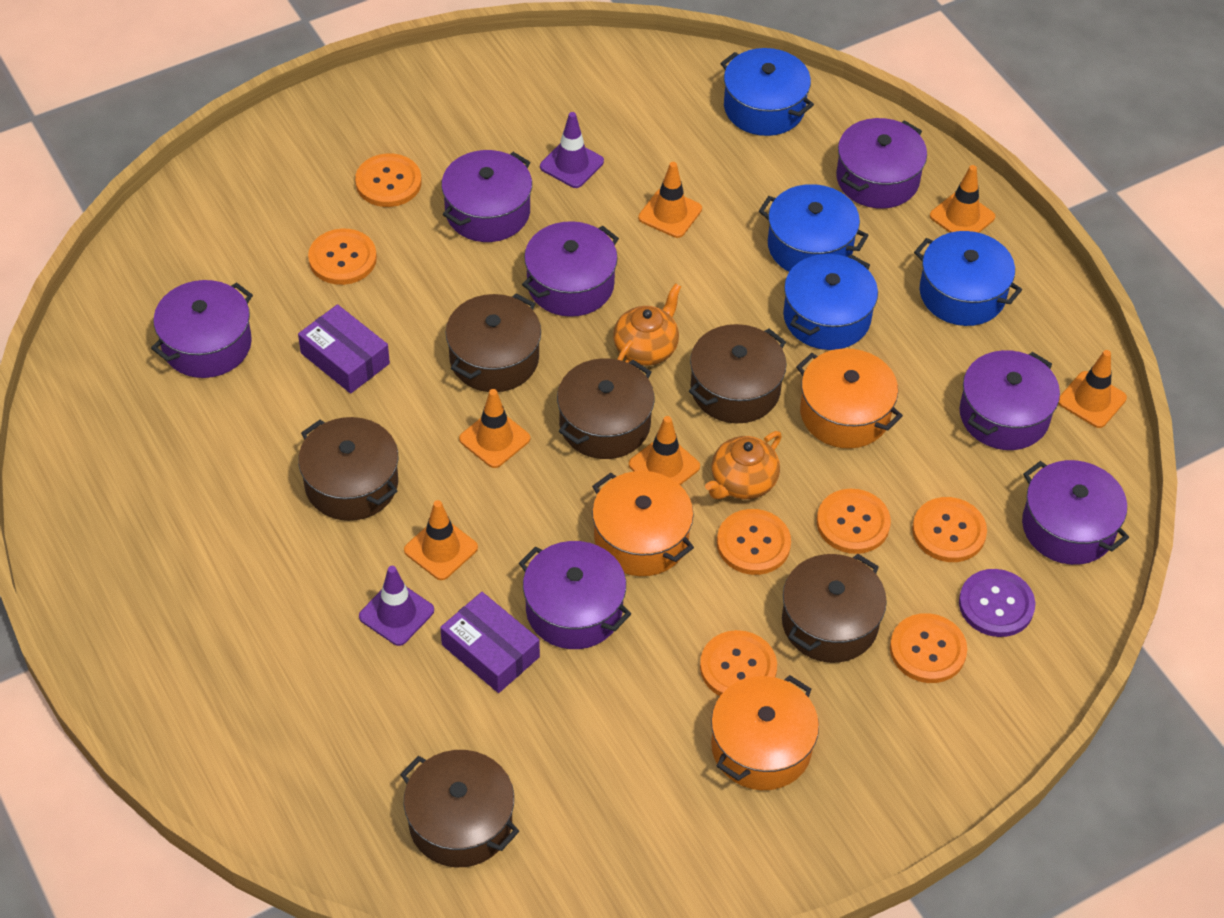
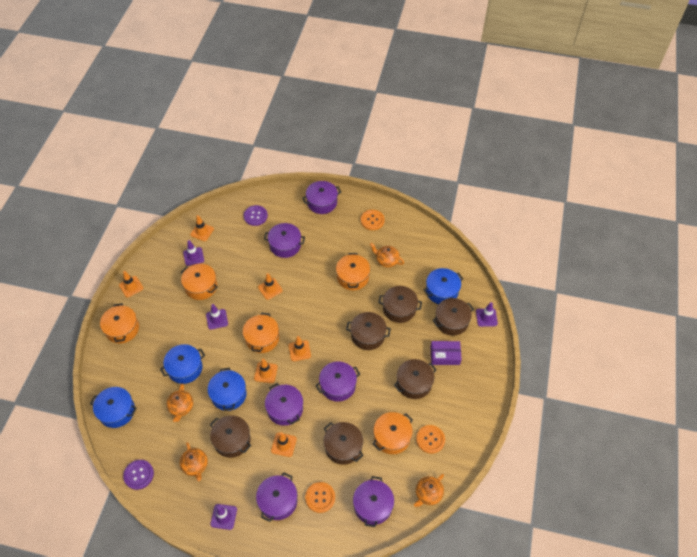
orange button: [308,229,377,285] [355,154,422,207] [700,630,777,696] [717,509,791,575] [817,489,891,554] [890,613,967,683] [912,497,987,562] = 7 -> [305,482,335,513] [361,210,385,230] [416,425,445,454] = 3
orange pot: [592,471,694,576] [711,675,819,790] [796,348,903,449] = 3 -> [100,303,139,343] [181,264,218,300] [243,313,279,353] [336,253,370,290] [373,412,413,454] = 5
orange teapot: [613,283,681,366] [705,431,782,499] = 2 -> [166,384,193,422] [180,442,208,481] [370,243,404,267] [414,474,444,507] = 4
purple box: [298,304,390,393] [440,592,540,693] = 2 -> [431,341,462,365] = 1
purple button: [959,569,1035,637] = 1 -> [123,460,154,490] [244,205,268,226] = 2
purple pot: [151,280,253,378] [441,150,532,242] [519,541,631,649] [522,221,619,317] [836,118,927,209] [959,350,1060,450] [1022,460,1129,565] = 7 -> [256,473,297,522] [264,223,305,258] [265,383,303,426] [302,181,341,214] [315,361,360,402] [353,476,394,527] = 6
purple traffic cone: [359,566,434,646] [540,112,604,188] = 2 -> [183,240,204,266] [206,304,228,330] [210,504,237,530] [476,302,498,327] = 4

